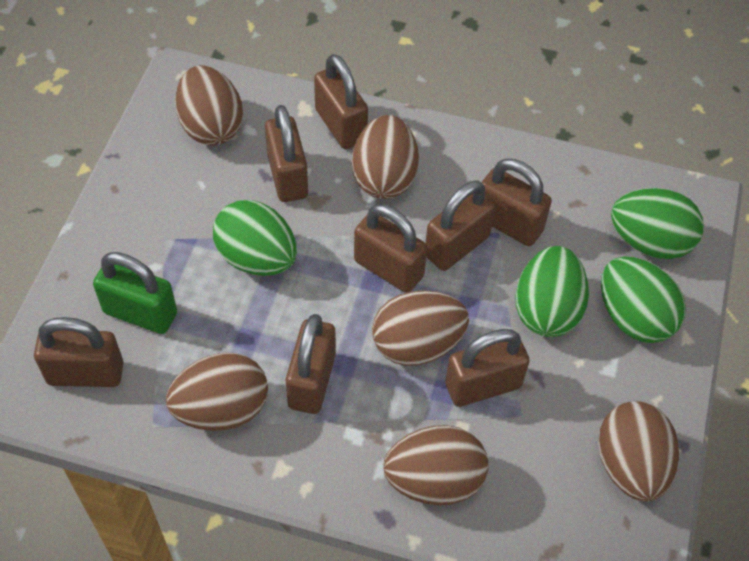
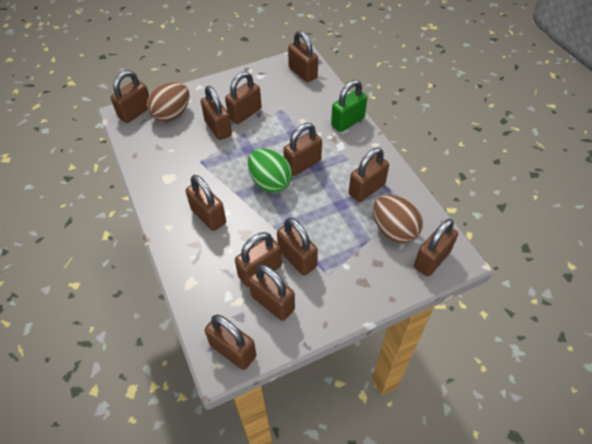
brown egg: [166,353,268,431] [175,65,243,145] [352,115,419,199] [372,290,469,366] [383,425,488,505] [598,401,679,502] = 6 -> [147,82,190,122] [373,195,423,243] = 2
brown padlock: [34,317,123,387] [265,105,308,202] [286,314,336,414] [314,54,368,149] [354,204,427,293] [425,181,495,271] [445,329,530,407] [481,159,552,246] = 8 -> [111,70,149,123] [186,175,226,231] [201,86,232,140] [205,315,256,370] [225,71,262,124] [235,232,282,287] [249,264,295,321] [277,218,318,276] [283,123,322,176] [288,31,318,82] [349,148,389,202] [414,219,458,276] = 12
green egg: [213,200,297,276] [515,246,589,337] [601,256,686,343] [611,188,704,259] = 4 -> [248,148,292,193] = 1

